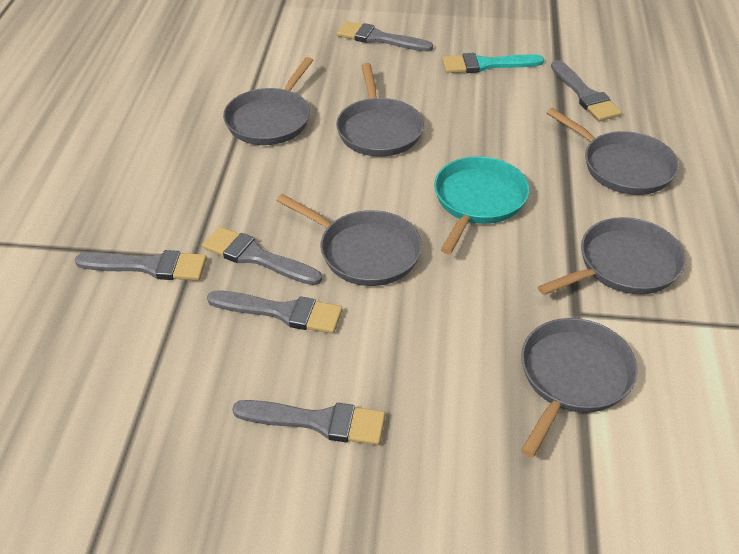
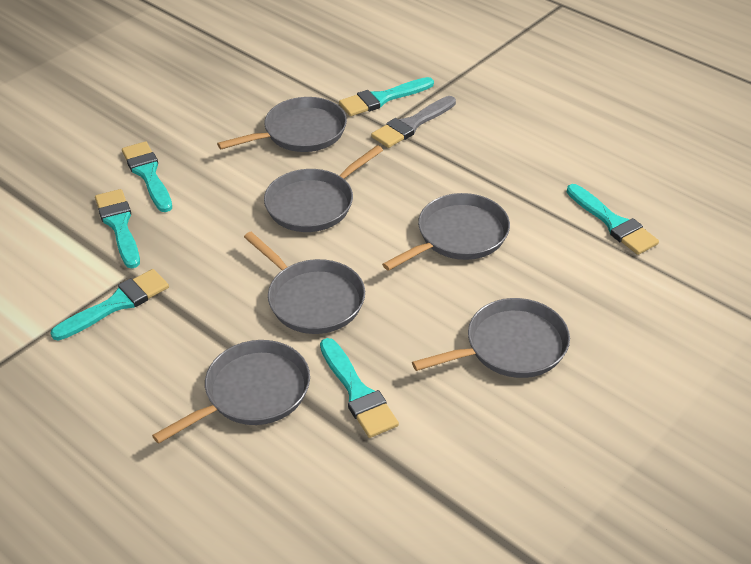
grey brush: [75,250,207,280] [202,227,322,285] [207,290,343,334] [232,400,385,445] [337,21,433,52] [551,60,622,121] = 6 -> [371,96,456,148] = 1
turquoise brush: [442,53,544,73] = 1 -> [50,269,169,340] [95,189,140,268] [122,141,172,212] [320,338,399,438] [339,77,434,116] [567,184,659,255] = 6
turquoise pan: [434,156,529,254] = 1 -> none = 0

